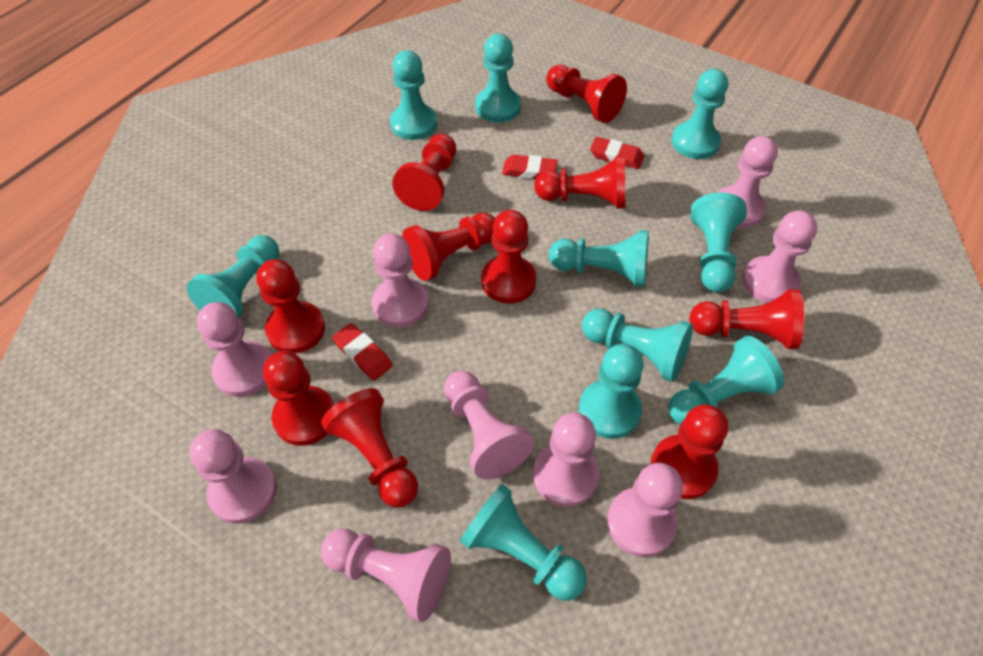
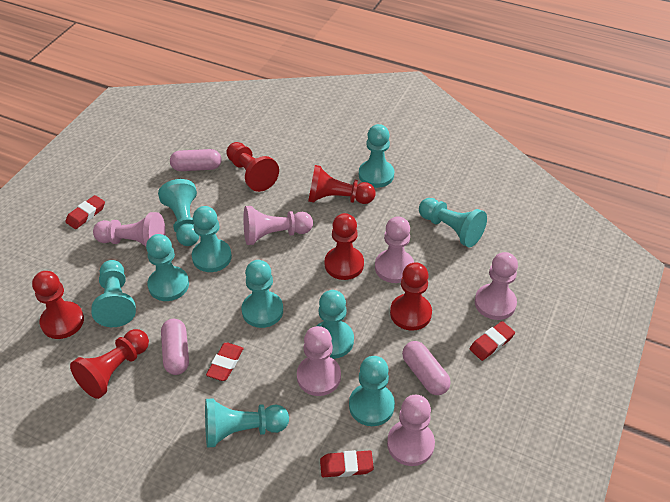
pink capsule: none = 0 -> [161,319,189,375] [170,149,222,171] [402,341,451,395] = 3
pink pawn: [190,429,277,524] [197,302,271,397] [321,529,451,622] [372,234,429,328] [444,371,534,480] [533,413,599,507] [607,463,683,557] [717,136,778,228] [742,210,817,303] = 9 -> [93,212,166,246] [243,206,313,245] [297,326,341,396] [375,216,414,283] [387,395,435,466] [475,252,518,320] = 6
red eraser: [332,323,393,381] [502,155,558,179] [590,137,644,169] = 3 -> [66,195,105,229] [206,343,244,381] [320,450,374,477] [469,321,515,361] = 4
red pawn: [256,259,325,353] [263,351,334,446] [321,388,418,507] [392,134,456,211] [402,213,495,281] [481,210,536,304] [534,155,625,209] [546,65,627,123] [650,404,728,499] [689,289,804,349] = 10 -> [32,271,84,339] [70,329,149,399] [226,142,279,192] [308,165,375,204] [325,213,364,280] [390,262,432,331] = 6

